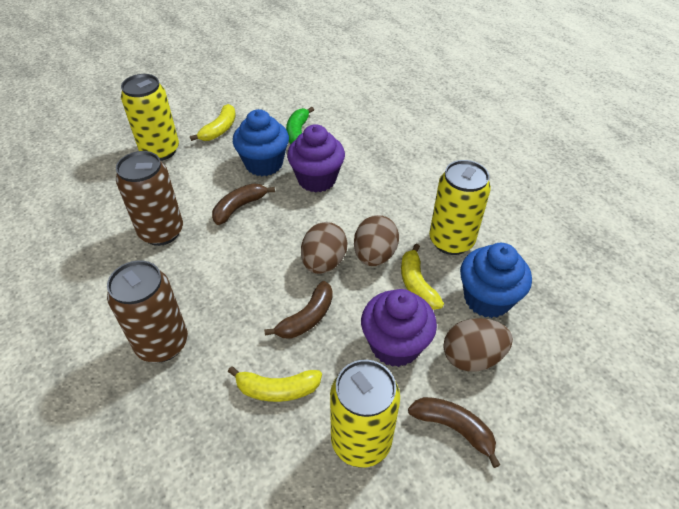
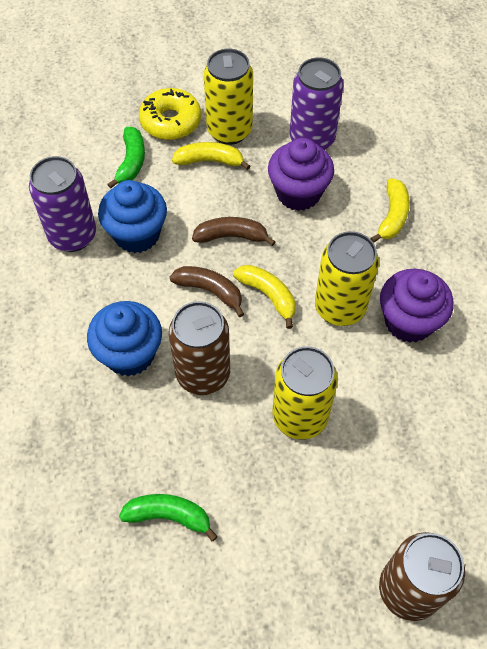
brown banana: [212,183,275,225] [264,281,333,339] [408,397,500,468] = 3 -> [170,266,244,317] [192,217,276,246] = 2
brown egg: [301,222,348,274] [354,215,399,266] [443,318,513,372] = 3 -> none = 0
green banana: [286,107,314,145] = 1 -> [107,127,145,189] [119,494,218,541] = 2
purple can: none = 0 -> [29,156,96,252] [290,57,344,150] = 2
yellow donut: none = 0 -> [139,88,201,140] = 1

